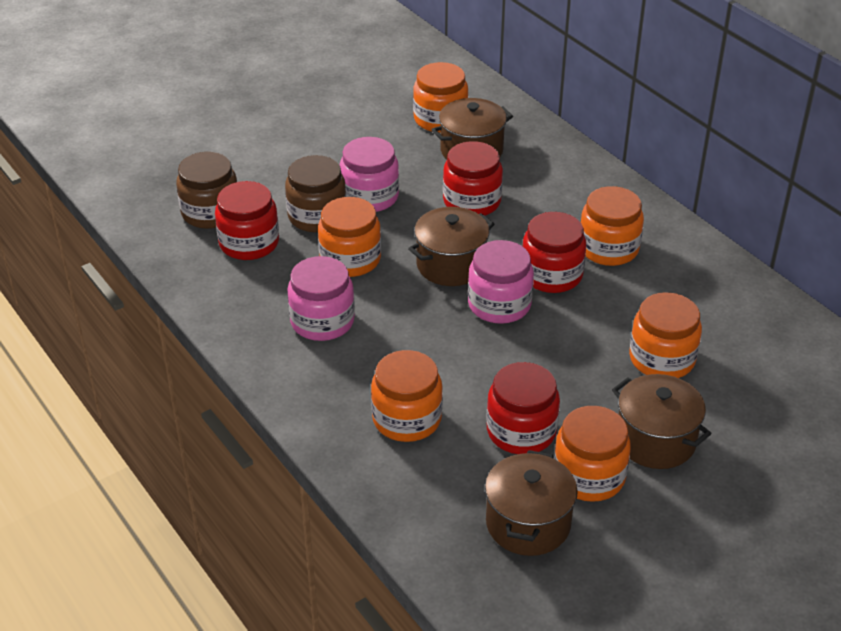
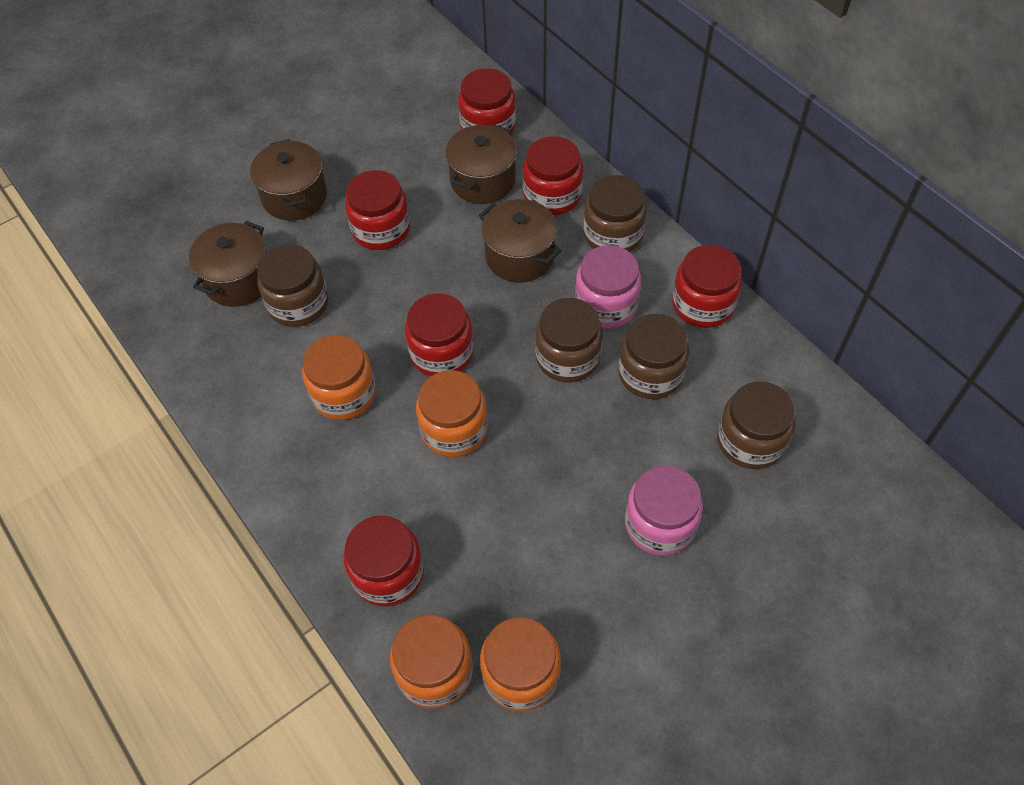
brown jar: [176,152,237,229] [285,155,346,232] = 2 -> [257,244,328,327] [535,298,603,383] [583,175,647,252] [618,314,689,399] [717,381,796,469] = 5
orange jar: [318,197,381,277] [371,350,443,442] [413,62,468,133] [554,406,631,502] [580,186,644,266] [629,292,702,378] = 6 -> [302,335,376,420] [390,615,473,709] [416,370,488,457] [480,617,561,711] = 4
pink jar: [287,256,355,341] [340,137,399,212] [468,240,534,324] = 3 -> [575,245,641,328] [625,465,703,556] = 2
red jar: [215,181,279,260] [443,141,503,216] [486,362,560,454] [523,212,586,293] = 4 -> [343,515,424,607] [345,170,410,250] [405,294,474,376] [458,68,516,136] [523,136,583,215] [672,245,742,328] = 6

